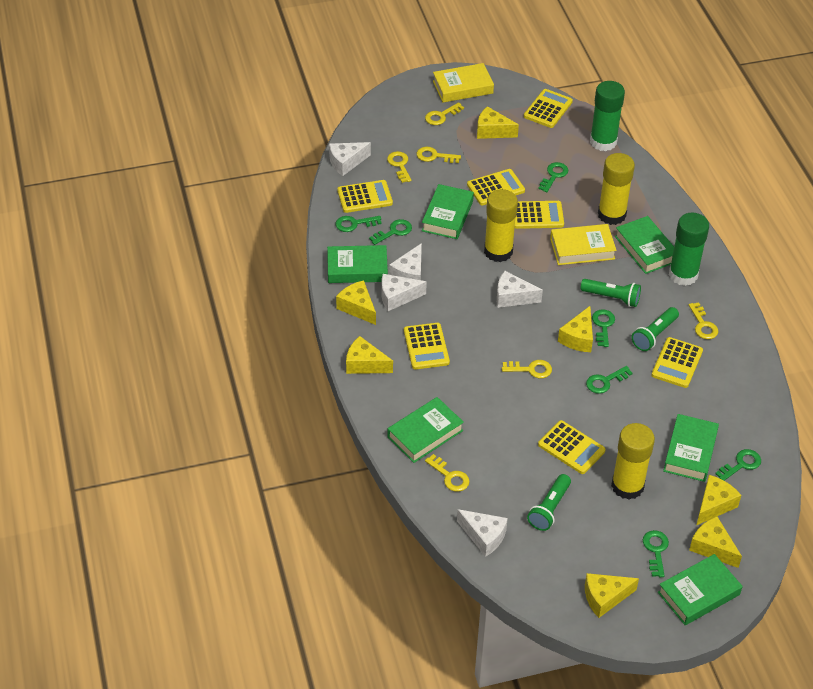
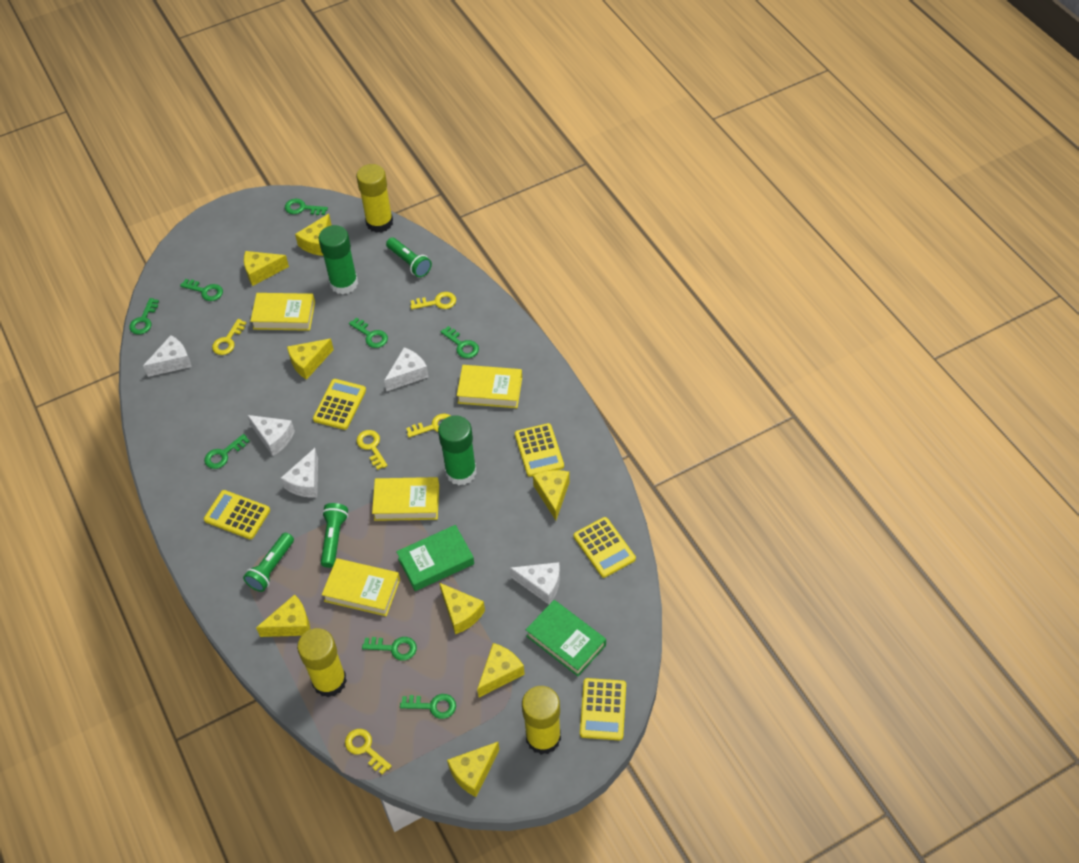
green book: [327,245,388,283] [388,397,464,463] [422,184,474,239] [615,216,674,274] [658,554,743,625] [663,414,719,482] = 6 -> [396,525,474,591] [526,600,606,676] = 2
green key: [335,216,382,232] [369,219,412,245] [539,162,568,192] [586,366,632,394] [592,309,615,347] [643,530,669,577] [715,449,761,481] = 7 -> [129,298,159,335] [180,279,223,301] [204,434,250,469] [285,199,328,215] [349,317,388,348] [362,637,417,661] [400,694,456,719] [441,326,479,358] = 8
yellow book: [433,63,494,102] [550,224,617,265] = 2 -> [250,293,315,331] [322,558,400,616] [372,477,439,521] [457,365,522,408] = 4
yellow calculator: [337,180,393,213] [404,323,450,370] [467,169,525,206] [515,201,564,229] [524,89,573,128] [538,420,606,474] [651,337,703,388] = 7 -> [204,490,270,539] [313,379,366,430] [515,423,564,477] [574,517,636,578] [580,678,626,741] = 5
yellow cheese: [336,280,376,325] [346,336,393,374] [477,106,519,139] [558,306,593,352] [585,573,639,618] [689,517,742,568] [696,475,741,525] = 7 -> [244,251,289,286] [256,594,310,637] [287,339,334,380] [295,214,332,256] [439,583,485,634] [447,742,500,797] [477,643,525,698] [533,470,570,520] = 8
yellow key: [387,151,412,183] [417,146,461,163] [425,102,464,125] [425,454,470,492] [502,360,552,378] [689,302,718,339] = 6 -> [212,319,246,355] [345,729,392,775] [356,430,388,470] [406,414,451,437] [410,292,456,309] = 5

